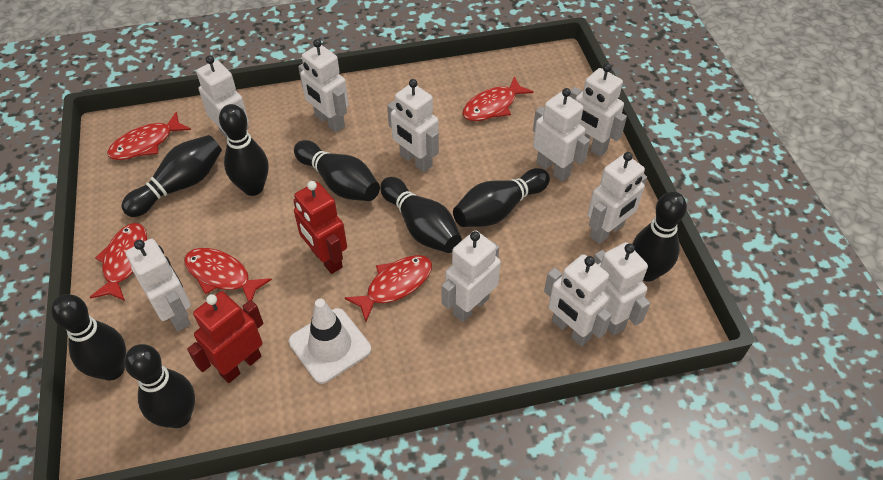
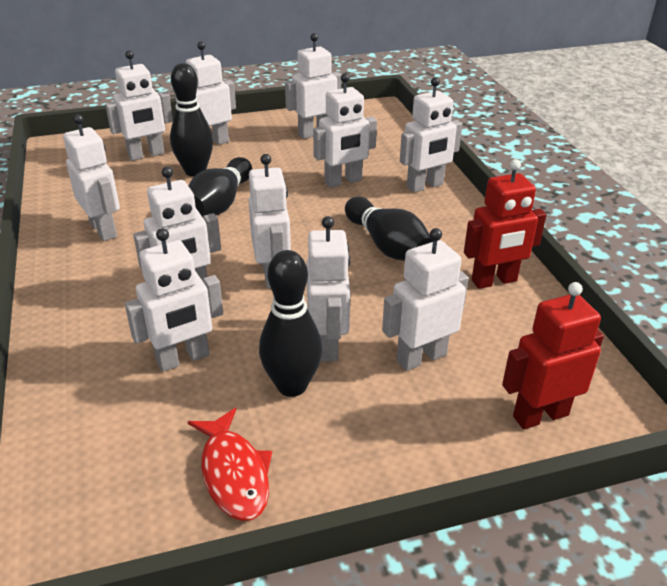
black bowling pin: [51,294,126,381] [122,135,222,217] [124,344,195,428] [219,104,269,196] [294,140,380,201] [380,177,462,253] [453,168,550,227] [632,192,687,282] = 8 -> [170,63,213,177] [189,157,252,217] [259,250,322,397] [345,197,433,261] = 4
red fish: [89,223,147,301] [107,112,191,160] [184,248,272,301] [345,255,432,322] [463,77,534,121] = 5 -> [188,408,272,521] = 1
white robot: [125,239,191,331] [196,55,249,137] [298,39,349,132] [387,79,439,172] [441,230,501,322] [533,88,590,182] [544,254,612,347] [570,64,627,157] [587,152,647,244] [594,242,650,335] = 10 -> [63,114,120,241] [105,50,173,161] [125,228,223,372] [133,167,221,281] [175,41,236,145] [249,154,291,289] [285,33,341,139] [307,216,351,362] [313,73,377,188] [382,228,469,371] [400,77,462,193] = 11
white traffic cone: [289,299,371,384] = 1 -> none = 0

